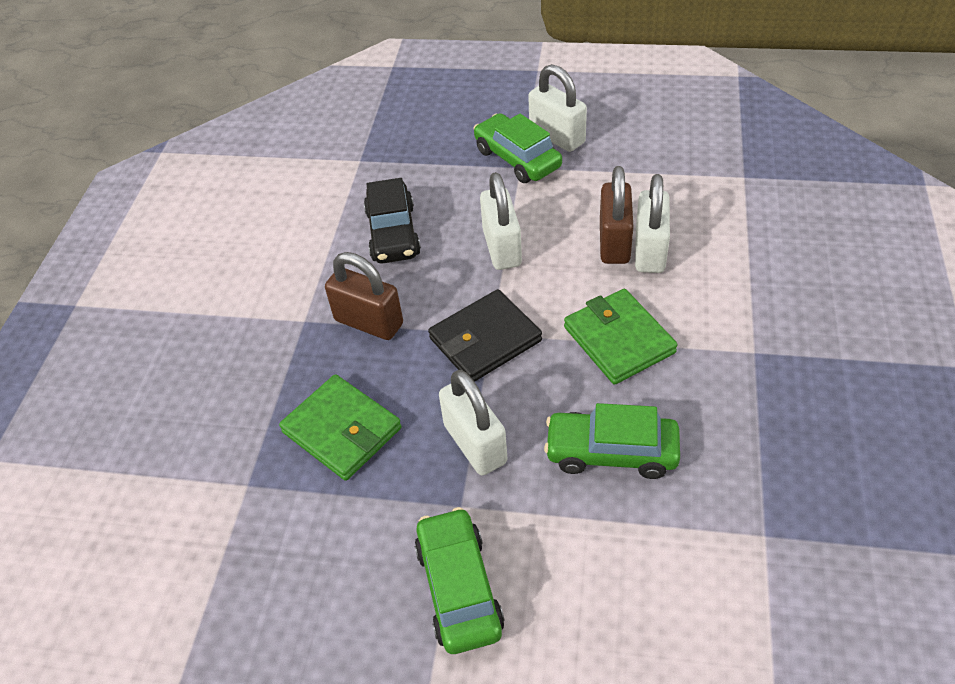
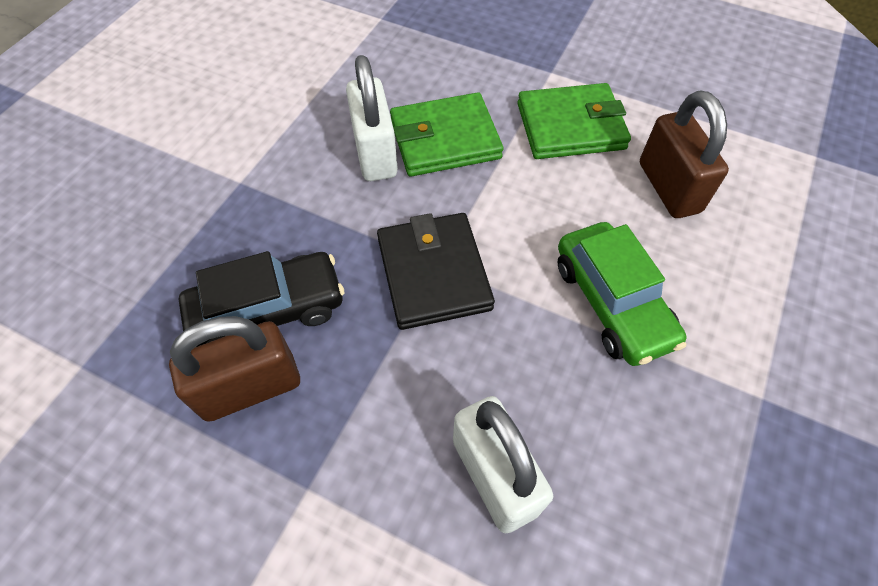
green car: [415,507,505,654] [474,113,562,183] [544,403,680,479] = 3 -> [557,222,687,366] = 1
white padlock: [439,370,508,476] [480,172,522,270] [528,64,587,152] [635,174,670,273] = 4 -> [346,55,398,181] [453,396,553,533] = 2

